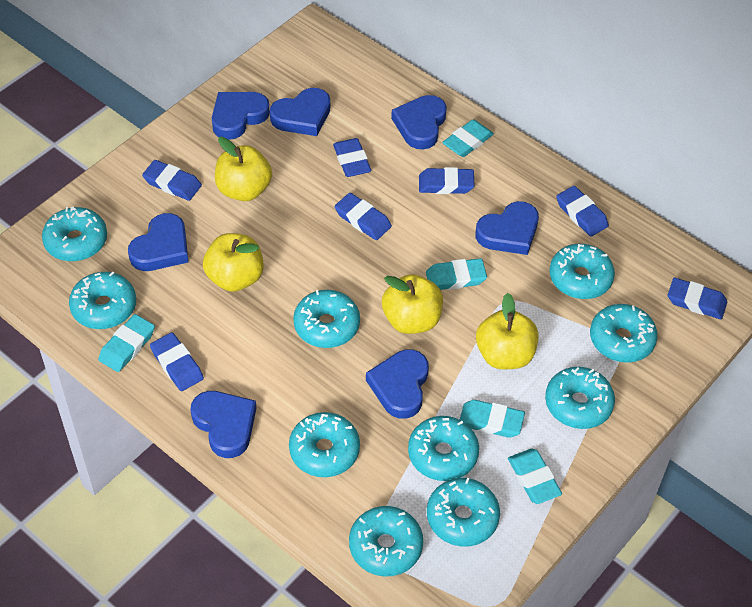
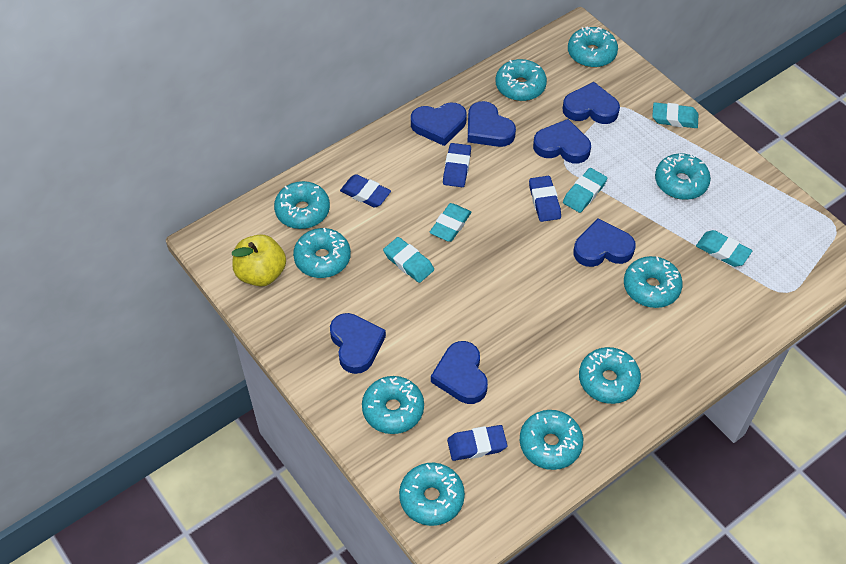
blue eraser: [142,160,202,201] [150,332,204,391] [333,138,371,177] [335,193,392,240] [419,167,474,194] [556,186,609,237] [668,278,727,319] = 7 -> [340,174,391,208] [443,143,471,187] [447,425,507,461] [529,176,561,222] = 4
yellow apple: [203,233,264,292] [215,137,272,201] [382,274,443,334] [476,293,539,369] = 4 -> [232,234,286,286] = 1

